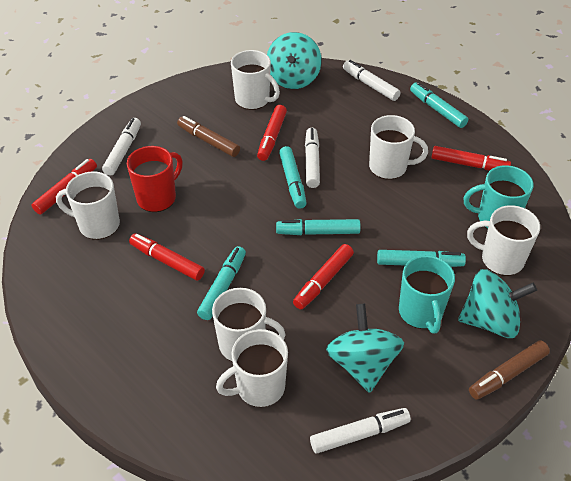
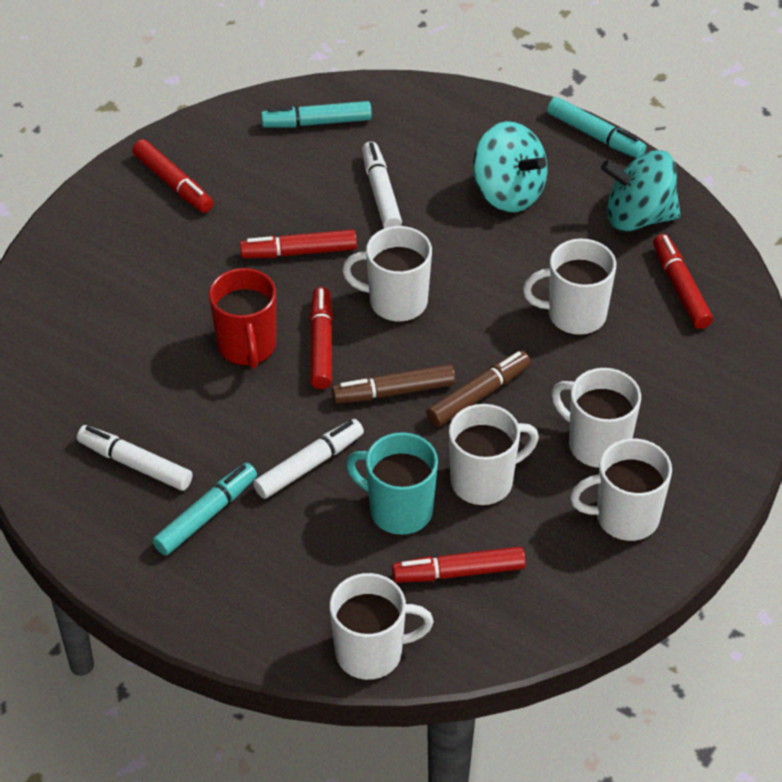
turquoise marker: [197,246,246,320] [276,219,361,235] [279,146,306,209] [377,250,466,267] [410,82,468,128] = 5 -> [153,463,257,555] [261,101,372,128] [547,97,646,158] = 3
turquoise mug: [399,255,455,333] [464,165,534,229] = 2 -> [346,432,438,536] = 1
turquoise spinning top: [267,32,322,89] [326,304,404,393] [458,269,537,338] = 3 -> [473,121,547,212] [601,150,681,231] = 2
white marker: [102,118,141,175] [305,128,320,188] [310,408,411,453] [343,60,401,101] = 4 -> [77,425,193,491] [253,419,364,499] [362,142,402,228] = 3

